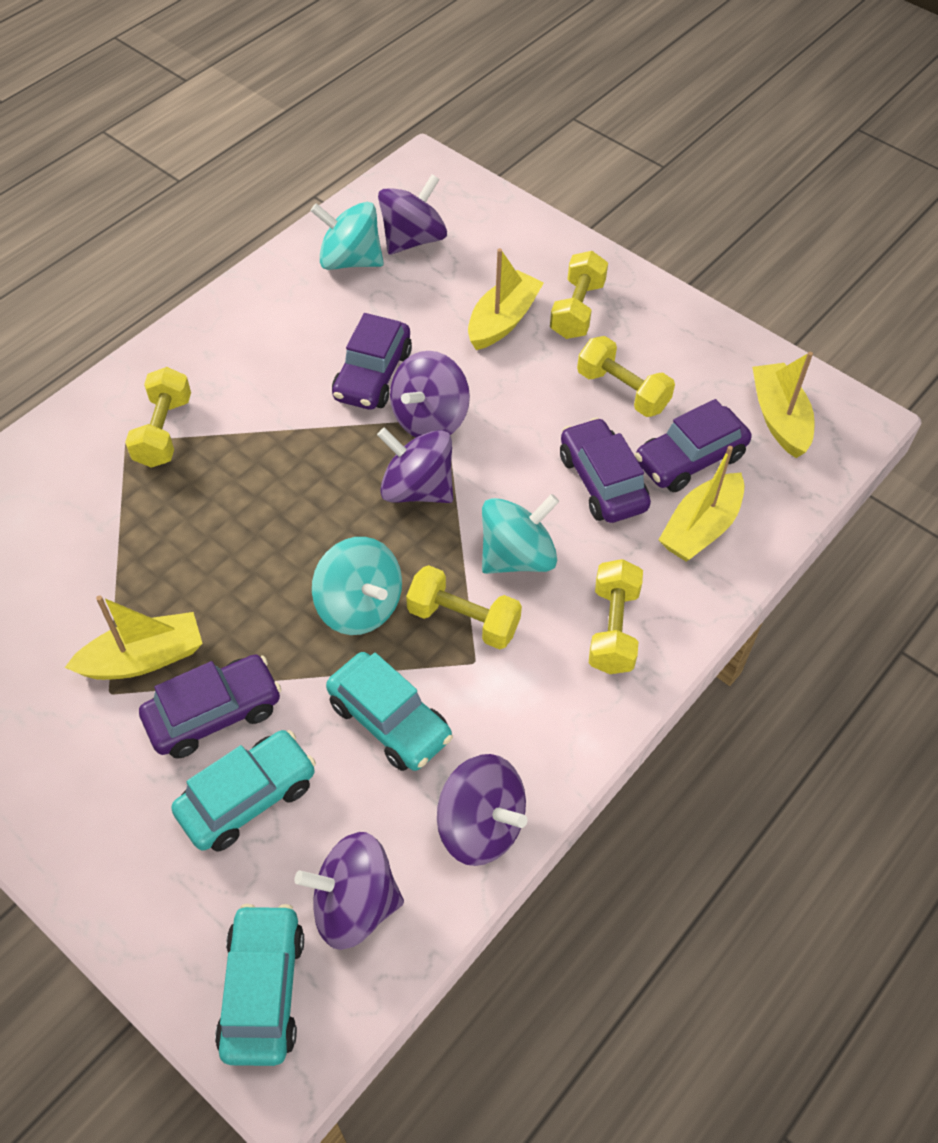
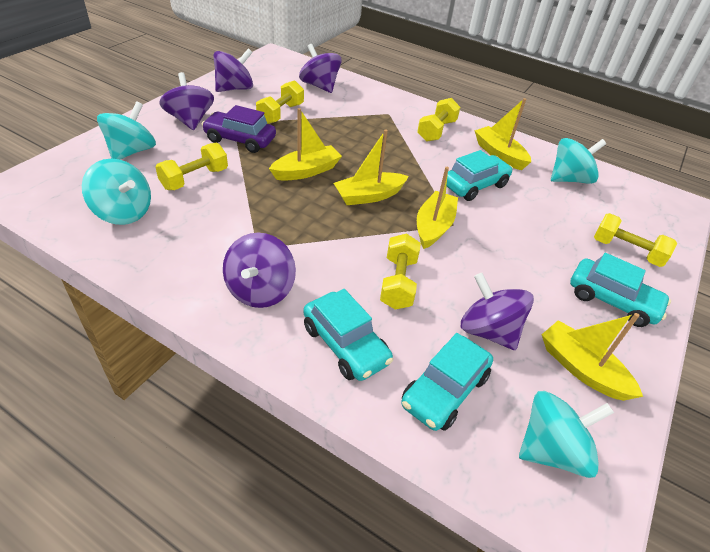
purple car: [139,654,281,759] [332,313,412,410] [560,417,651,523] [635,399,751,492] = 4 -> [202,105,276,153] = 1
turquoise car: [171,730,316,852] [215,904,304,1066] [326,652,453,771] = 3 -> [303,289,393,381] [401,333,493,431] [447,150,513,201] [570,253,671,327] = 4
turquoise spinning top: [310,202,384,270] [312,537,402,635] [482,494,559,574] = 3 -> [82,159,151,225] [97,101,156,159] [519,391,614,478] [551,138,606,184] = 4
yellow boat: [65,595,203,680] [468,248,544,350] [659,446,745,561] [752,352,815,458] = 4 -> [269,108,342,181] [334,130,409,205] [417,167,458,249] [474,98,531,170] [542,313,643,401] = 5

